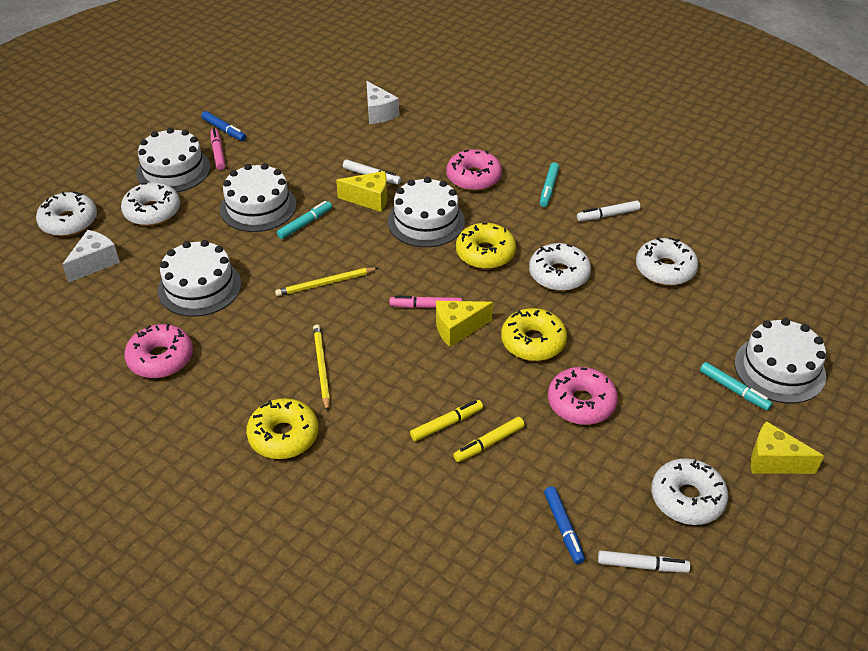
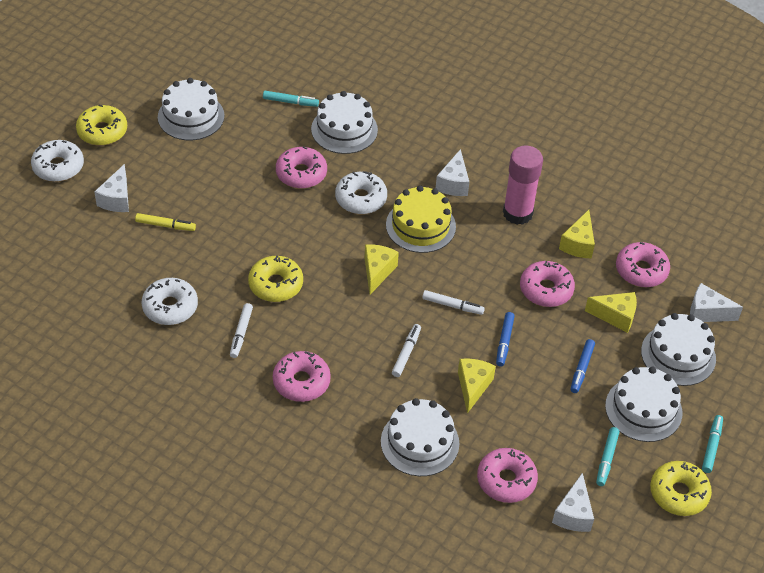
pink donut: [124,324,193,378] [446,149,502,191] [548,367,618,425] = 3 -> [273,351,331,402] [276,146,327,189] [477,448,538,503] [520,261,575,307] [616,242,670,287] = 5
pink glue stick: none = 0 -> [503,146,543,225] = 1
pink marker: [210,128,225,170] [390,295,462,308] = 2 -> none = 0
white cheese: [62,230,120,283] [366,81,399,124] = 2 -> [94,164,129,212] [436,149,469,196] [552,472,594,532] [690,283,743,322] = 4
white donut: [36,191,97,236] [121,182,180,226] [529,243,591,291] [636,238,698,286] [651,458,728,525] = 5 -> [31,140,84,182] [142,278,198,325] [335,171,387,214] = 3
yellow cake: none = 0 -> [386,185,456,253] = 1
yellow cheese: [336,171,387,212] [436,301,493,347] [751,421,824,474] = 3 -> [364,244,399,294] [458,358,496,413] [559,210,595,258] [585,292,637,333] = 4
yellow marker: [410,400,483,441] [453,417,524,462] = 2 -> [135,213,196,231] = 1
yellow pencil: [275,267,378,296] [313,324,330,411] = 2 -> none = 0

